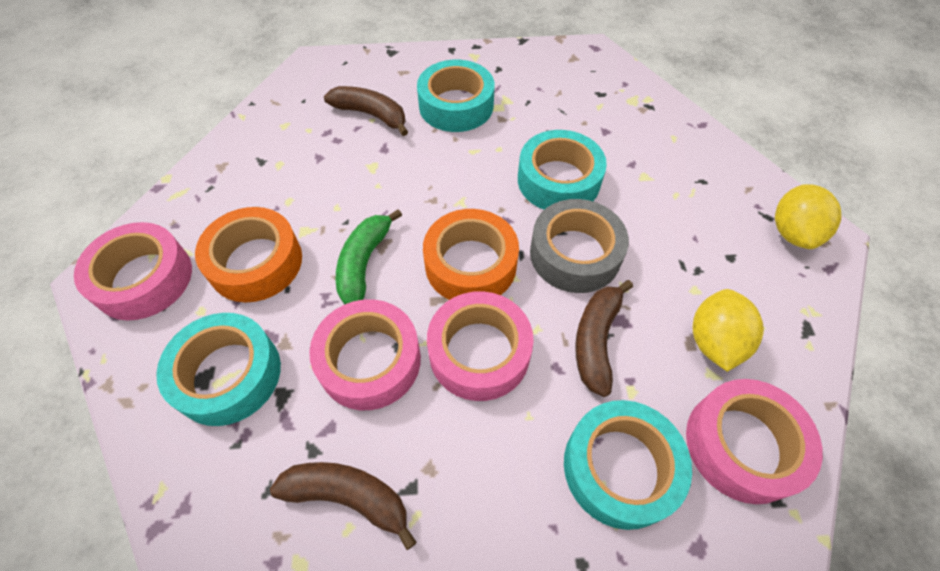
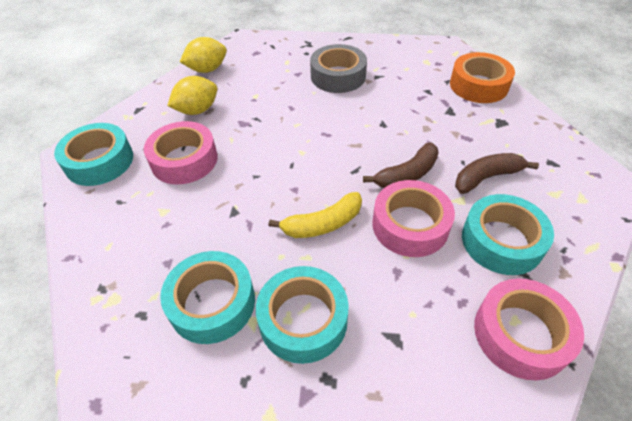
brown banana: [270,462,417,550] [324,86,408,136] [575,280,633,397] = 3 -> [363,142,438,188] [455,153,539,194] = 2
green banana: [336,209,402,305] = 1 -> none = 0
orange tape: [195,207,302,303] [423,209,519,300] = 2 -> [450,52,515,103] = 1
pink tape: [74,222,192,320] [309,299,421,410] [427,291,534,401] [686,379,823,504] = 4 -> [144,121,218,184] [372,180,455,257] [474,278,584,381] = 3
yellow banana: none = 0 -> [268,192,362,238] = 1

